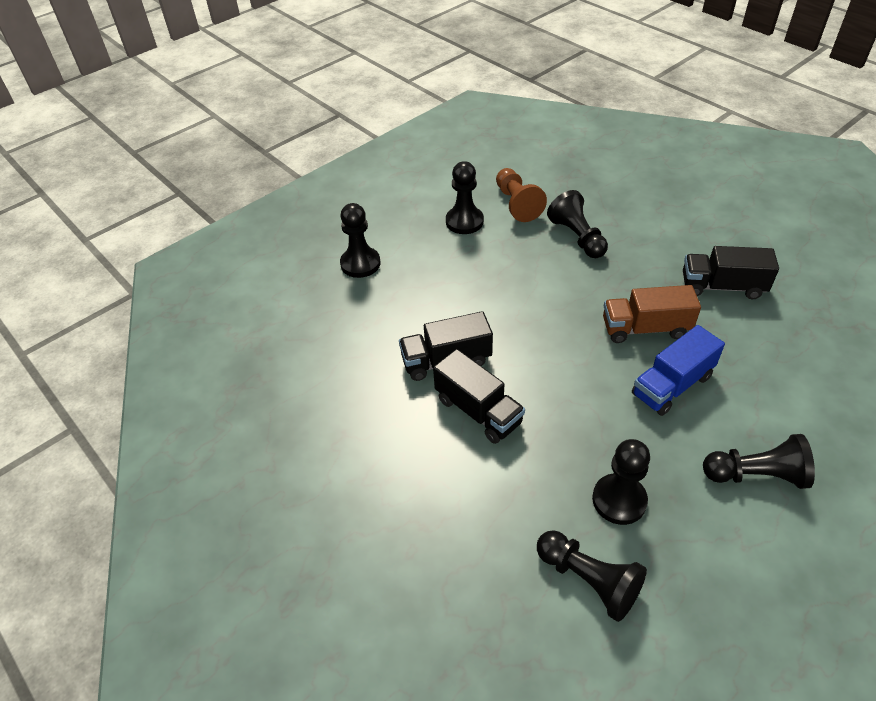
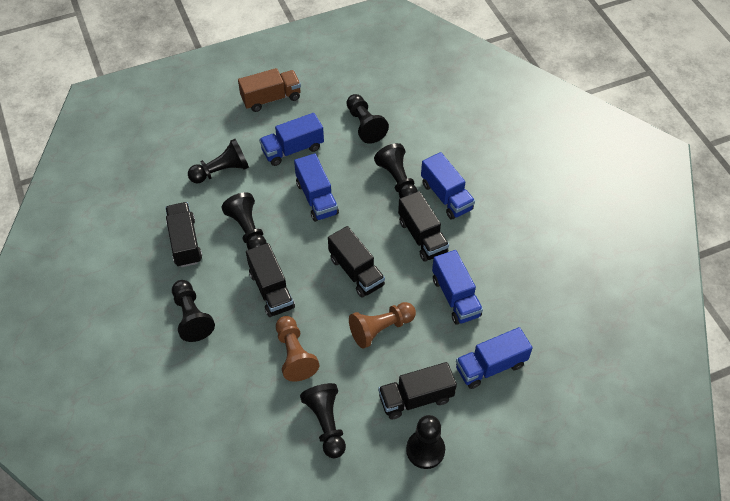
black pawn: [340,203,380,278] [446,161,484,234] [537,530,647,622] [547,190,608,258] [592,439,650,525] [703,434,815,489] = 6 -> [172,280,215,342] [188,139,249,184] [222,192,267,250] [300,383,346,458] [346,94,389,144] [374,143,418,198] [406,415,445,469] = 7
black truck: [399,311,493,381] [433,349,525,444] [683,246,779,299] = 3 -> [165,202,202,267] [246,243,295,317] [328,226,385,298] [378,362,457,420] [398,191,449,261] = 5
blue truck: [632,325,725,416] = 1 -> [259,113,324,166] [294,154,339,222] [421,152,475,220] [432,250,483,325] [456,327,533,389] = 5
brown pawn: [496,168,547,222] = 1 -> [276,316,320,382] [349,302,416,349] = 2

